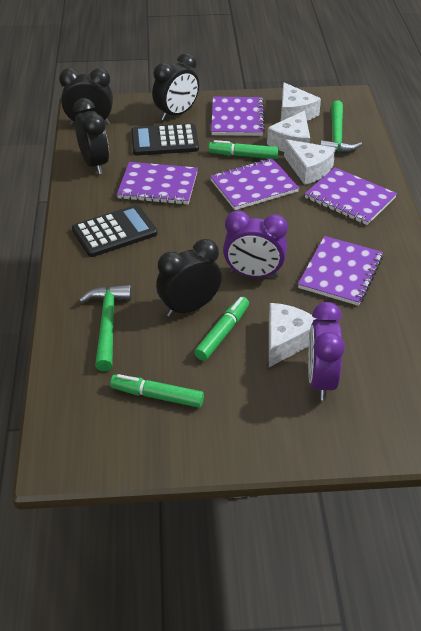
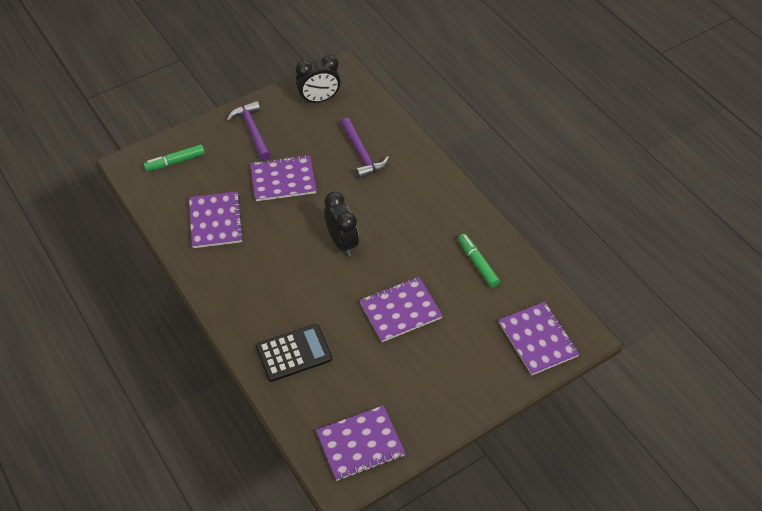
black calculator: [72,205,157,257] [131,123,199,155] = 2 -> [256,324,332,382] = 1
black clock: [59,68,113,125] [73,98,109,174] [152,53,199,121] [156,239,222,317] = 4 -> [296,55,341,104] [324,191,359,256] = 2
green hammer: [79,285,132,371] [320,100,362,154] = 2 -> none = 0
green marker: [110,374,204,408] [194,297,249,361] [208,140,279,159] = 3 -> [143,144,205,172] [458,234,500,287] = 2
purple clock: [223,210,288,278] [308,302,345,401] = 2 -> none = 0
purple hammer: none = 0 -> [227,101,271,160] [340,118,389,179] = 2
white cheese: [267,111,310,152] [269,303,317,367] [281,82,321,121] [284,139,336,185] = 4 -> none = 0

